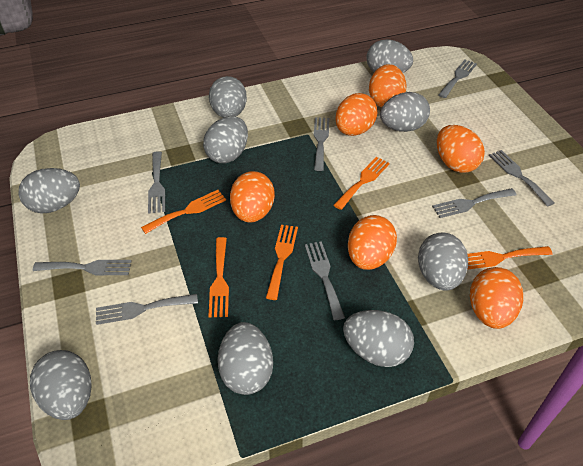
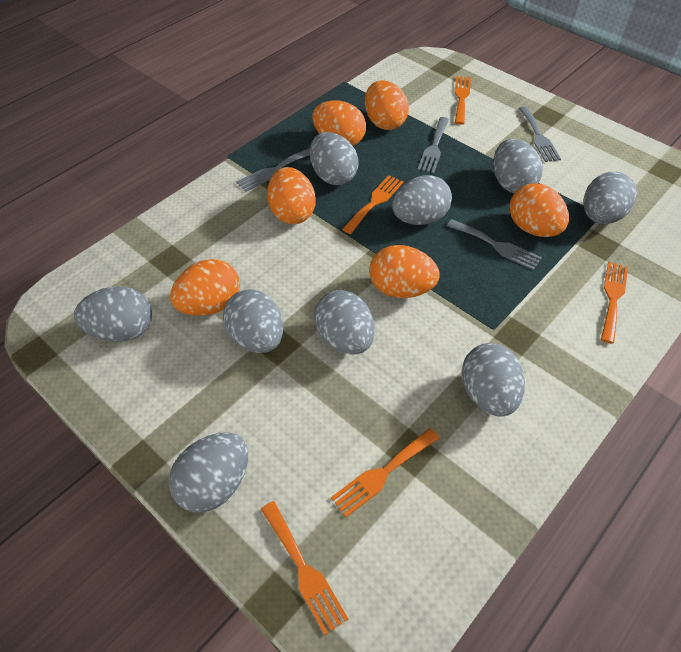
grey fork: [33,260,132,275] [96,294,198,325] [148,151,165,214] [305,241,345,320] [314,117,330,171] [432,188,516,218] [438,60,477,98] [489,150,554,207] = 8 -> [236,148,310,192] [418,117,449,173] [447,219,542,270] [519,106,561,162] = 4

